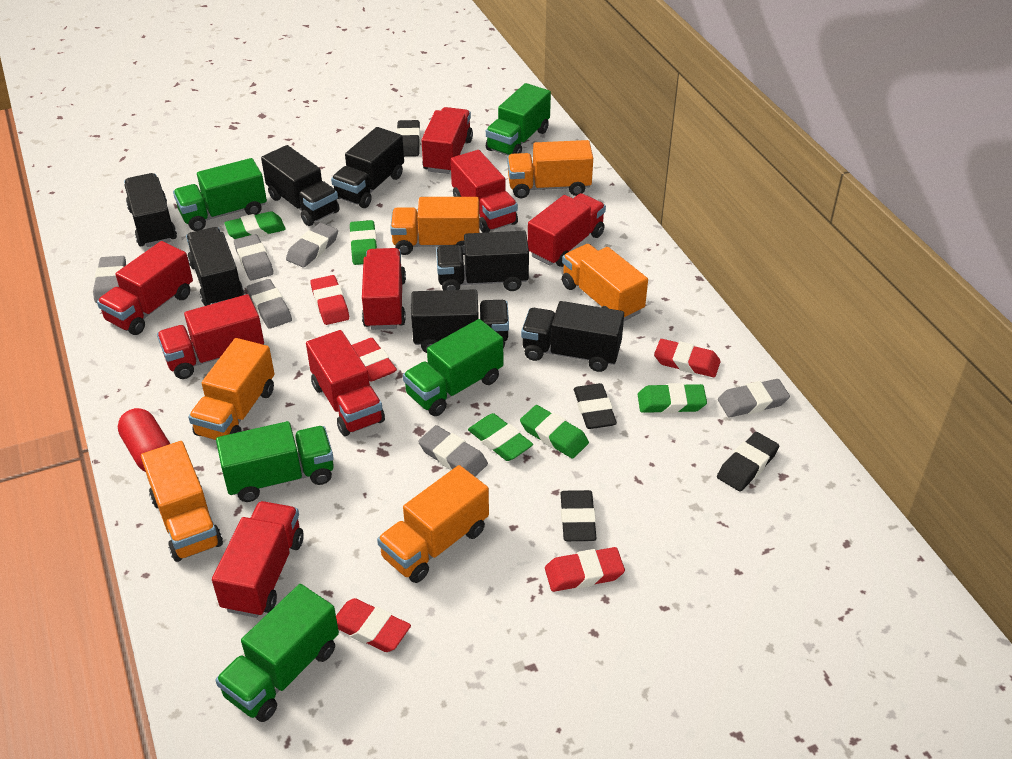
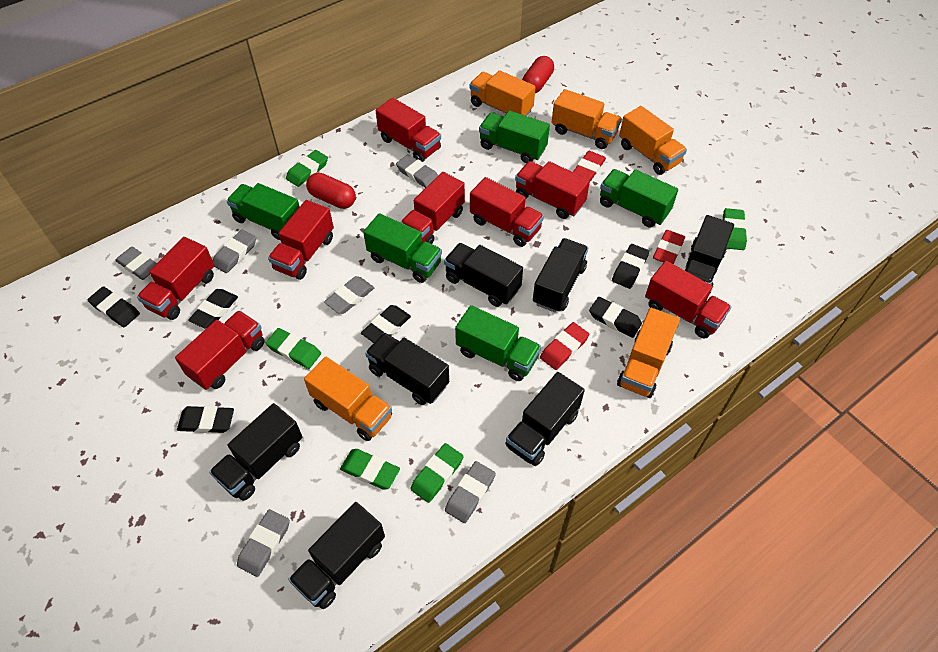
black eraser: [396,120,420,157] [560,490,597,541] [574,383,617,429] [717,432,779,491] = 4 -> [88,286,140,327] [177,406,234,433] [188,289,238,329] [361,305,411,343] [589,297,642,338] [612,244,649,289] = 6
orange truck: [141,441,223,562] [188,338,274,440] [377,465,489,583] [390,197,480,255] [507,140,593,198] [562,244,648,321] = 6 -> [304,357,392,441] [470,70,535,116] [552,89,622,149] [617,308,680,398] [619,106,687,175] = 5
red capsule: [118,408,170,472] = 1 -> [306,173,356,209] [522,56,554,93] = 2
red eraser: [311,275,349,325] [336,598,411,652] [352,338,397,382] [545,547,625,592] [654,339,721,377] = 5 -> [540,322,589,370] [573,151,606,181] [653,230,685,264] = 3

